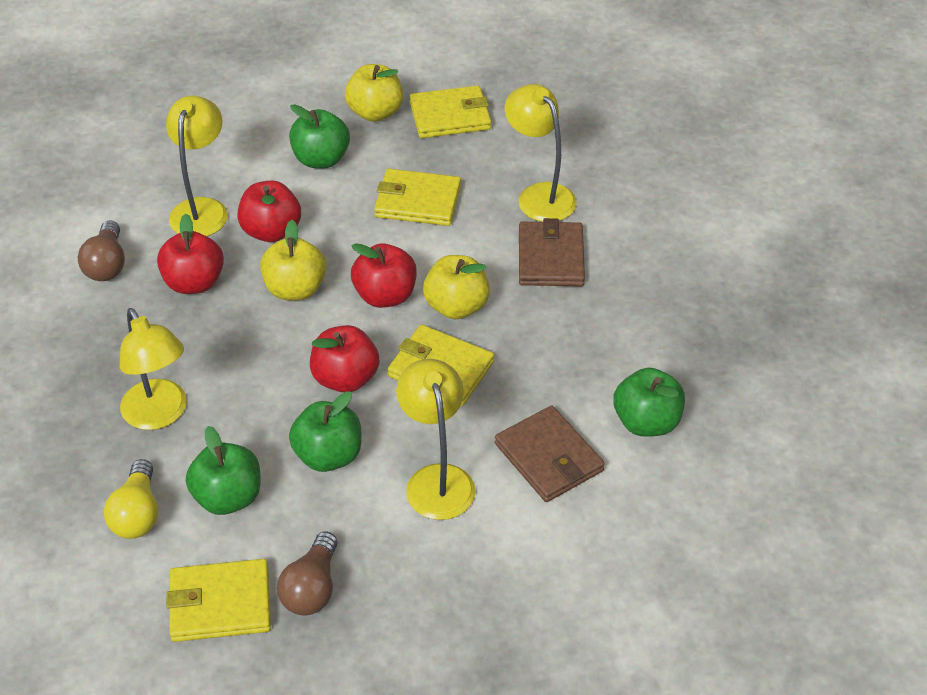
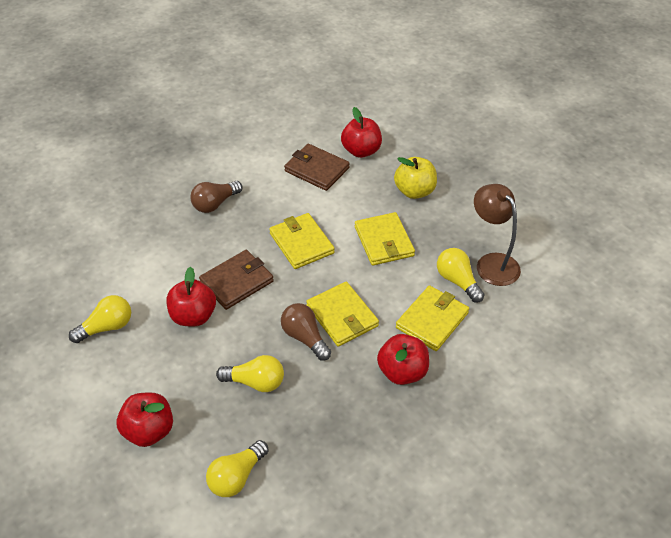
brown lamp: none = 0 -> [474,184,521,286] = 1
green apple: [186,426,261,515] [289,104,350,169] [289,391,361,472] [613,368,685,437] = 4 -> none = 0
yellow apple: [260,220,326,300] [345,64,403,122] [423,255,490,319] = 3 -> [394,157,437,199] = 1
yellow lamp: [120,308,187,430] [166,96,228,236] [396,359,476,520] [505,84,577,222] = 4 -> none = 0
yellow light bulb: [104,459,158,539] = 1 -> [69,295,131,343] [206,440,269,497] [216,355,284,392] [437,248,485,303] = 4

